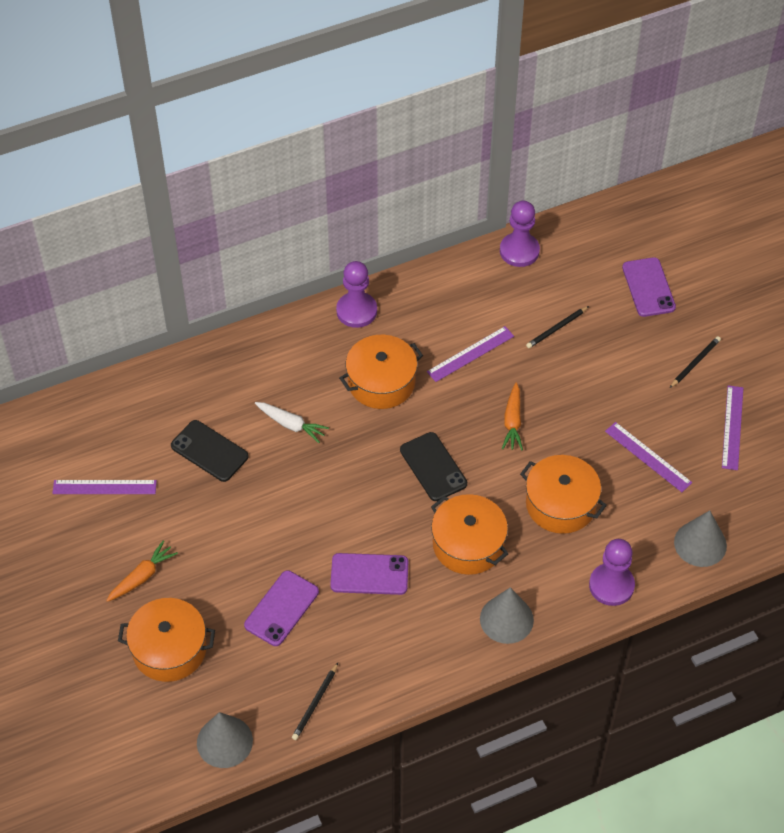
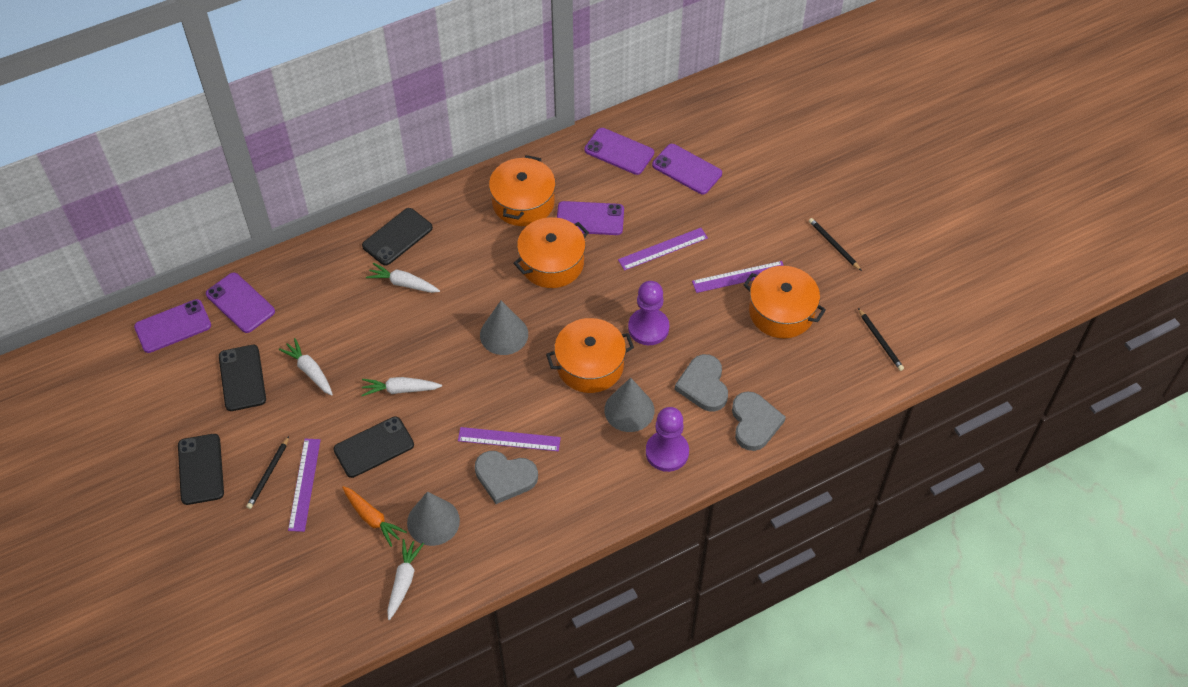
black phone: [171,420,249,482] [400,432,467,501] = 2 -> [178,434,224,505] [219,345,266,411] [333,416,414,478] [362,208,433,266] = 4
grey heart: none = 0 -> [475,451,538,504] [675,354,728,412] [732,391,786,451] = 3
orange carrot: [106,540,178,602] [502,383,523,450] = 2 -> [342,486,407,547] = 1
purple pawn: [336,261,377,328] [500,201,540,267] [589,539,635,606] = 3 -> [628,281,669,345] [646,407,689,472] = 2
purple phone: [244,571,319,646] [330,553,408,595] [622,257,676,317] = 3 -> [134,299,211,353] [206,273,275,333] [557,201,624,235] [584,128,654,175] [652,144,722,194] = 5
white carrot: [255,402,329,443] = 1 -> [279,338,333,396] [361,377,442,396] [366,263,440,293] [387,539,424,620] = 4

